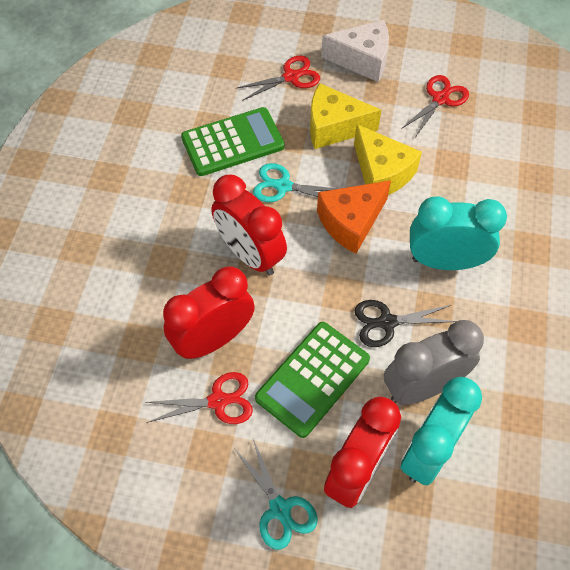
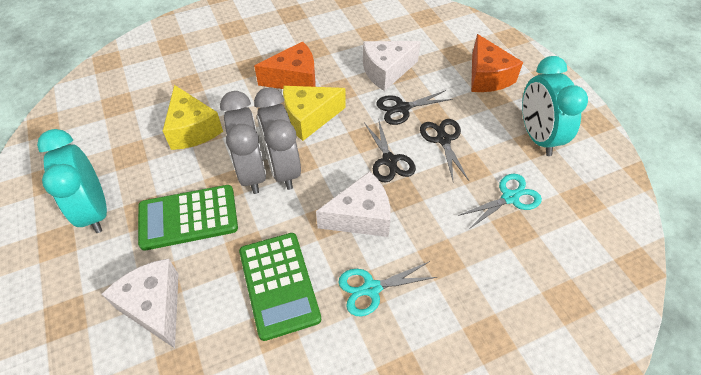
black scissors: [355,300,457,347] = 1 -> [364,118,416,183] [376,90,453,125] [420,119,469,181] = 3
grey clock: [384,320,484,405] = 1 -> [220,91,266,194] [254,87,301,190] = 2
orange cheese: [317,180,391,254] = 1 -> [254,42,316,89] [471,34,523,92] = 2
red clock: [163,266,255,359] [211,175,287,275] [324,397,401,508] = 3 -> none = 0
red scissors: [145,372,253,424] [237,56,320,101] [401,75,469,138] = 3 -> none = 0
white cheese: [321,20,389,82] = 1 -> [102,258,179,348] [316,171,391,237] [363,41,421,91] = 3

